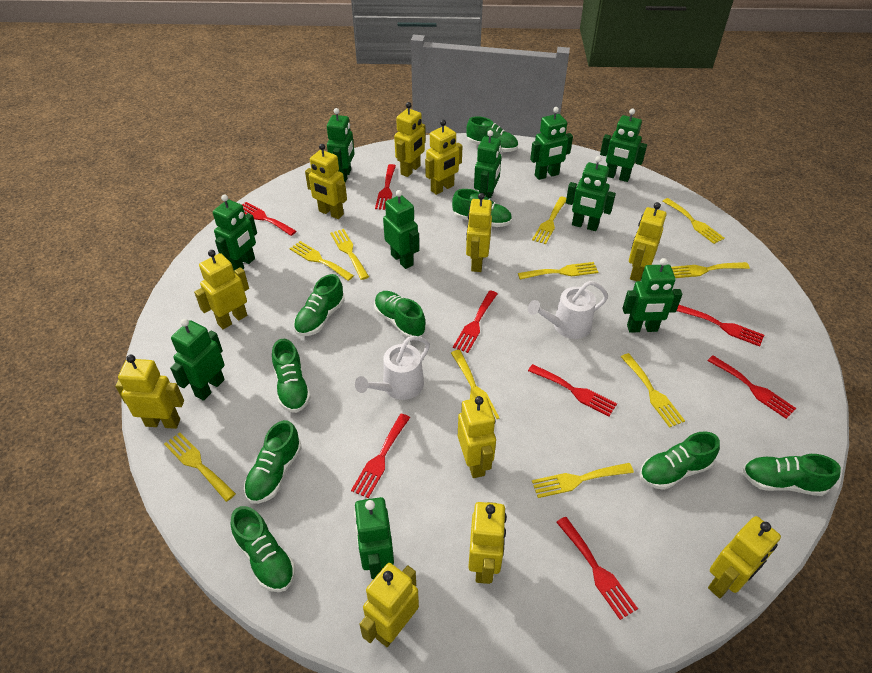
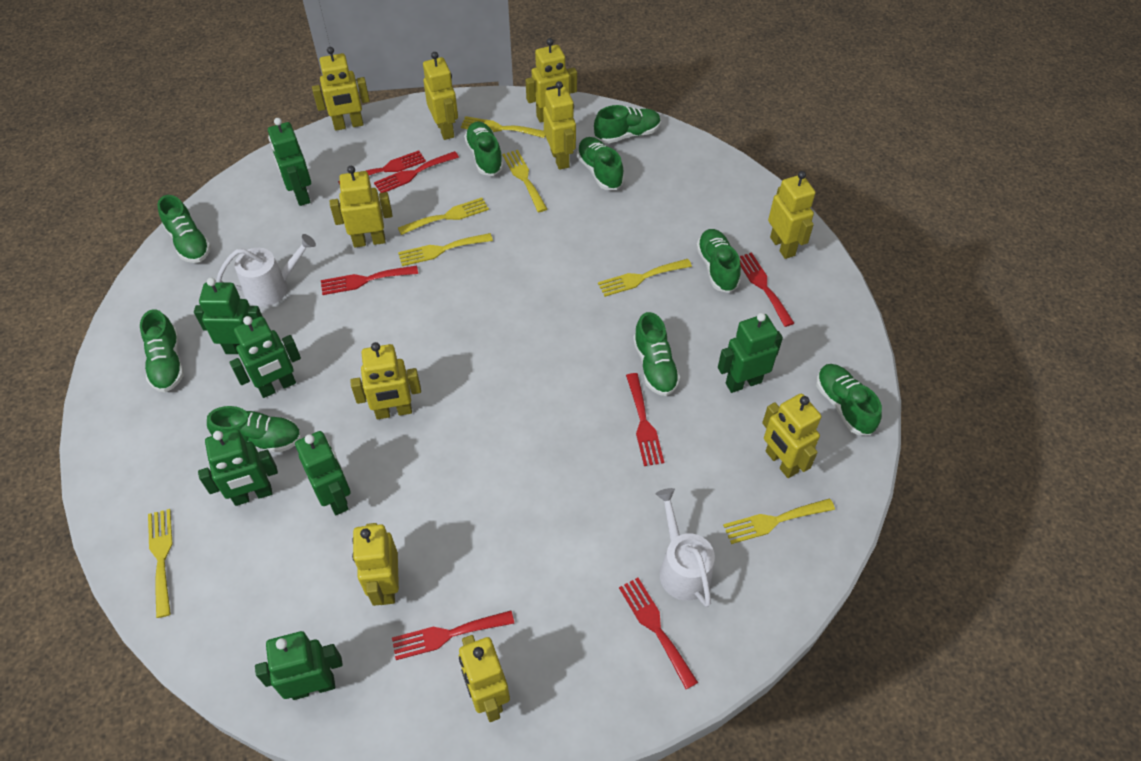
green robot: [170,319,225,401] [213,195,257,270] [327,108,355,183] [354,497,394,580] [383,190,419,269] [474,130,502,199] [530,107,573,180] [566,156,616,231] [600,109,647,182] [622,258,682,333] = 10 -> [194,278,263,354] [198,429,278,506] [230,316,301,398] [255,631,343,700] [268,118,311,206] [295,431,351,515] [718,313,783,393] = 7
red fork: [242,202,296,236] [351,414,410,498] [375,164,396,210] [453,291,498,353] [528,364,617,416] [556,517,638,620] [677,305,764,347] [708,355,796,419] = 8 -> [321,266,418,295] [338,150,426,184] [374,151,459,193] [392,610,514,660] [619,578,698,689] [626,373,664,466] [740,252,794,327] = 7
yellow fork: [164,432,236,502] [290,241,354,281] [330,229,369,280] [451,350,500,419] [518,262,598,280] [532,197,566,244] [532,463,634,498] [621,353,685,428] [663,198,725,244] [671,262,750,278] = 10 -> [148,509,173,618] [398,198,489,235] [398,233,493,266] [461,116,545,138] [502,150,547,212] [598,259,692,297] [723,498,835,544] = 7
yellow robot: [115,355,184,429] [194,250,249,329] [305,144,347,219] [360,563,419,647] [394,102,426,177] [425,120,462,195] [458,396,496,478] [466,193,492,272] [468,502,507,584] [629,202,667,281] [708,516,781,598] = 11 -> [312,47,370,131] [330,166,392,248] [350,342,421,419] [352,523,399,606] [423,52,458,140] [459,635,510,722] [526,38,577,123] [543,81,576,170] [762,394,821,478] [768,171,815,259] = 10

